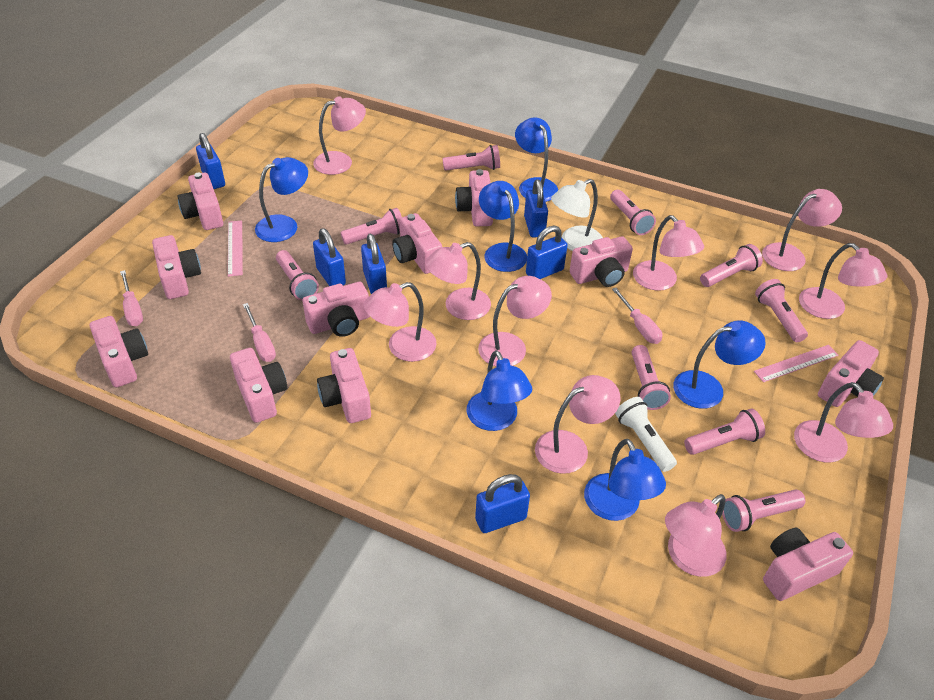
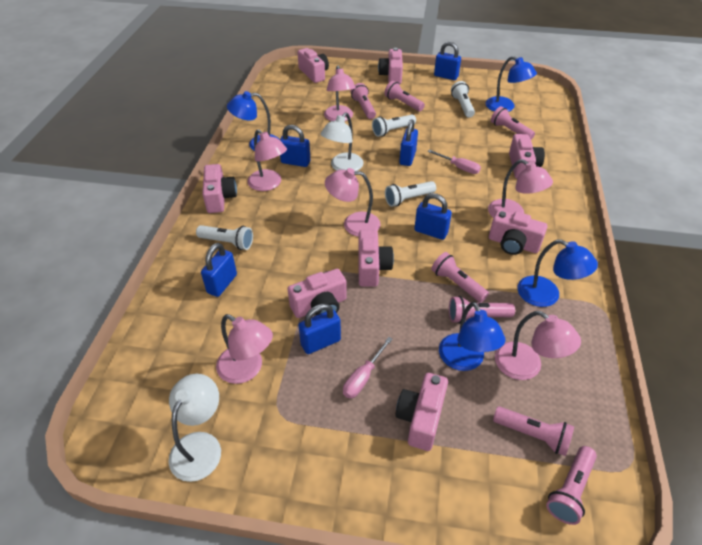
blue lamp: [255,157,308,242] [467,350,532,431] [479,181,527,272] [515,117,558,202] [584,439,666,521] [673,320,766,409] = 6 -> [227,91,280,151] [439,302,505,371] [485,56,537,112] [517,239,598,307] = 4
pink camera: [90,316,148,387] [152,235,201,299] [177,172,223,230] [230,348,287,423] [302,282,370,337] [317,348,371,423] [392,213,442,274] [455,169,493,226] [570,236,633,287] [763,528,853,601] [818,340,884,407] = 11 -> [202,164,237,213] [288,269,347,318] [297,48,329,83] [358,230,394,287] [378,48,403,84] [395,373,448,451] [489,210,547,255] [509,134,545,179] = 8
pink flashlight: [276,250,319,301] [340,208,402,245] [443,145,500,171] [610,190,656,235] [632,345,671,410] [684,409,765,455] [700,244,763,287] [722,490,806,532] [755,279,808,342] = 9 -> [350,83,376,119] [384,81,425,111] [431,252,489,302] [449,296,515,323] [491,106,535,140] [493,406,574,456] [546,446,597,525] = 7
pink lamp: [313,96,366,175] [363,282,437,362] [425,242,491,320] [478,276,552,366] [535,375,621,474] [633,215,704,291] [665,494,727,577] [762,189,842,271] [794,382,893,463] [799,243,887,319] = 10 -> [216,314,273,384] [247,129,287,191] [324,65,356,121] [325,168,380,237] [488,159,553,218] [495,311,581,380] = 6
pink ruler: [228,220,243,277] [754,345,839,382] = 2 -> none = 0
pink screwdriver: [120,270,143,326] [243,303,276,362] [612,288,662,344] = 3 -> [343,337,393,399] [428,150,481,174] = 2
white flashlight: [615,397,677,472] = 1 -> [196,225,253,250] [372,114,416,137] [385,181,436,207] [451,81,475,118] = 4
white lamp: [551,179,603,251] = 1 -> [168,374,221,482] [321,113,363,171] = 2

